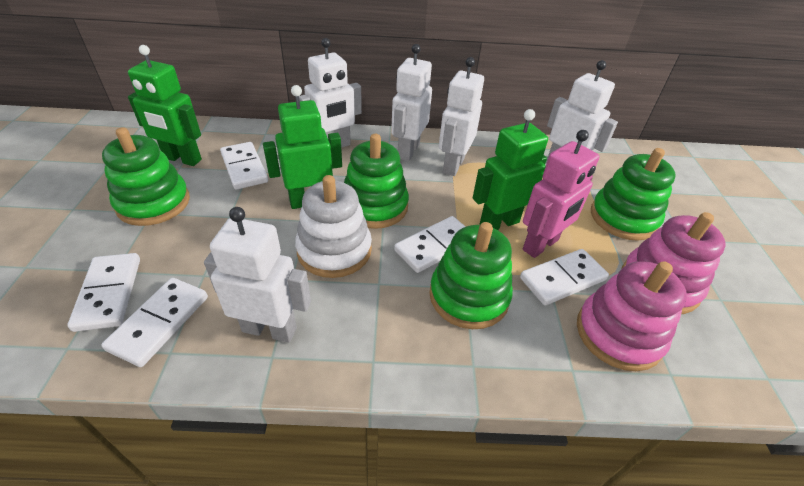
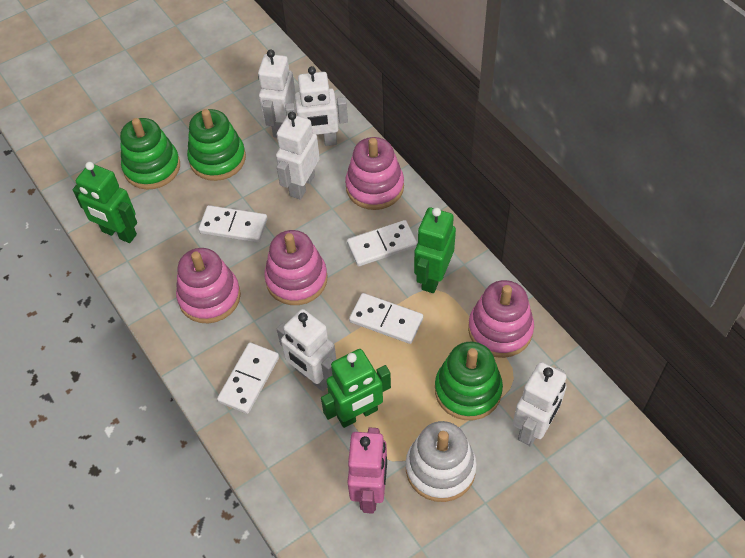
green stacking toy: [102,127,190,226] [344,134,409,229] [429,222,513,329] [591,148,676,241] = 4 -> [120,118,180,190] [187,109,246,181] [435,342,503,420] = 3
pink stacking toy: [577,261,687,371] [622,212,726,314] = 2 -> [176,248,241,323] [264,230,328,305] [345,137,404,210] [468,280,534,358] = 4
white domino: [67,253,140,332] [101,278,208,367] [220,142,268,190] [394,216,466,273] [520,249,609,305] = 5 -> [199,205,267,243] [217,343,279,414] [347,220,417,266] [349,293,423,344] = 4

